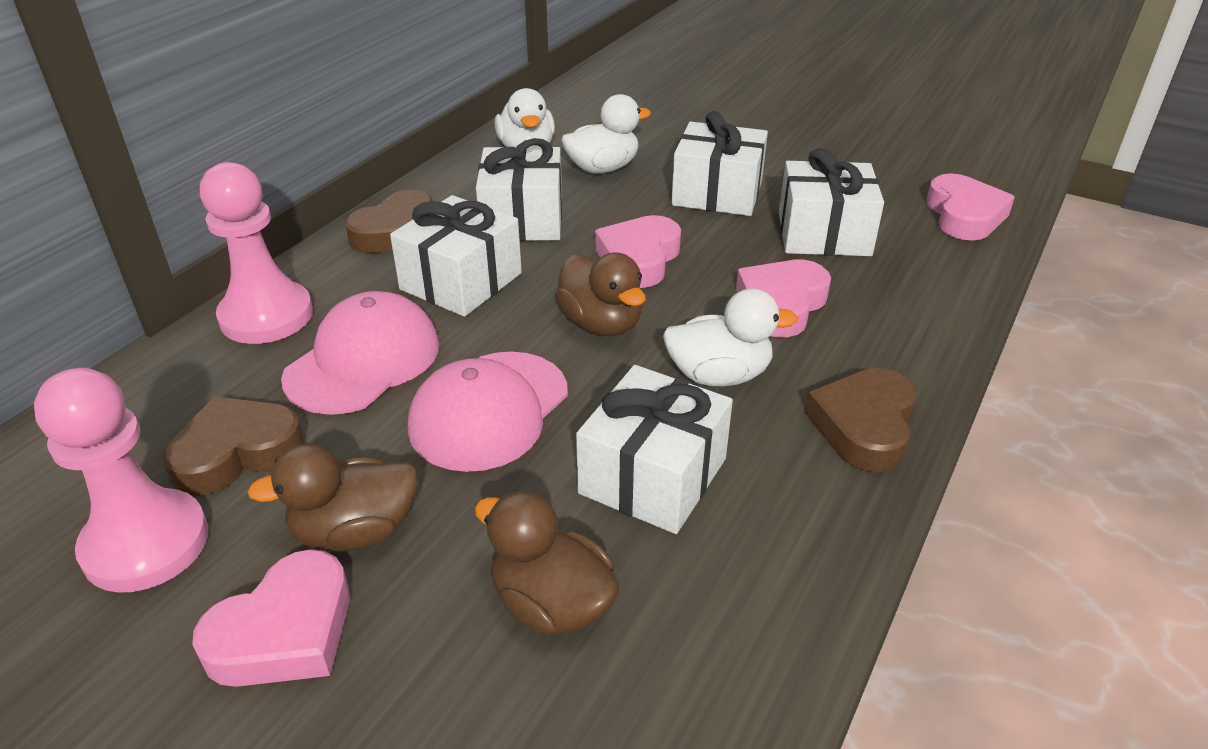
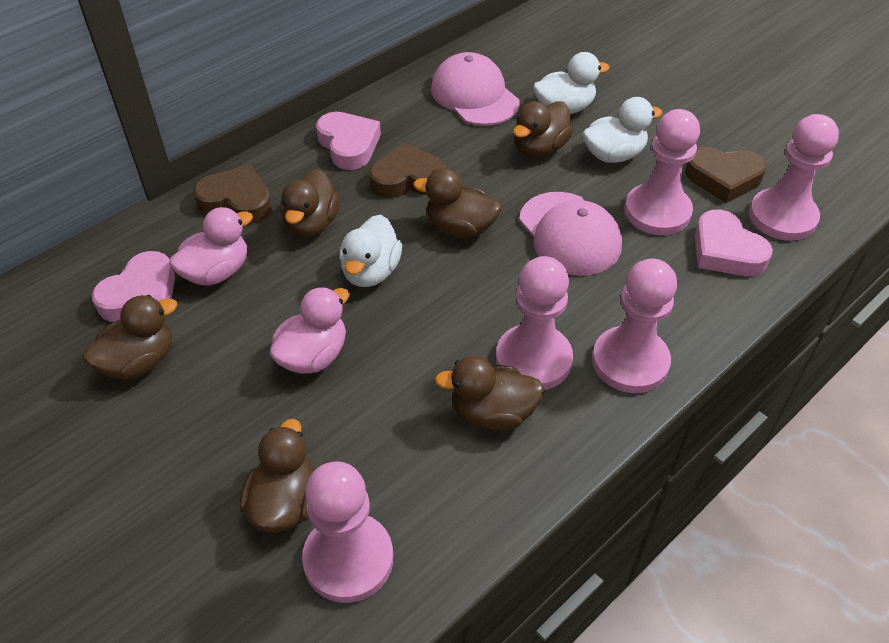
brown duck: [247,444,418,552] [474,490,619,635] [555,252,646,336] = 3 -> [83,295,177,380] [240,419,315,532] [280,169,340,237] [413,168,501,238] [435,356,544,430] [513,101,573,158] = 6
pink duck: none = 0 -> [169,207,253,286] [270,287,350,374] = 2
pink heart: [192,549,350,687] [595,215,681,288] [736,260,831,337] [926,173,1015,241] = 4 -> [92,251,175,322] [316,112,381,170] [695,210,773,276] = 3
pink pawn: [34,368,208,593] [200,162,313,344] = 2 -> [302,461,393,603] [496,256,573,390] [592,259,677,393] [625,109,700,235] [749,114,839,241] = 5
white gift: [390,195,522,317] [476,138,562,241] [576,365,733,534] [671,111,768,216] [779,148,884,256] = 5 -> none = 0

